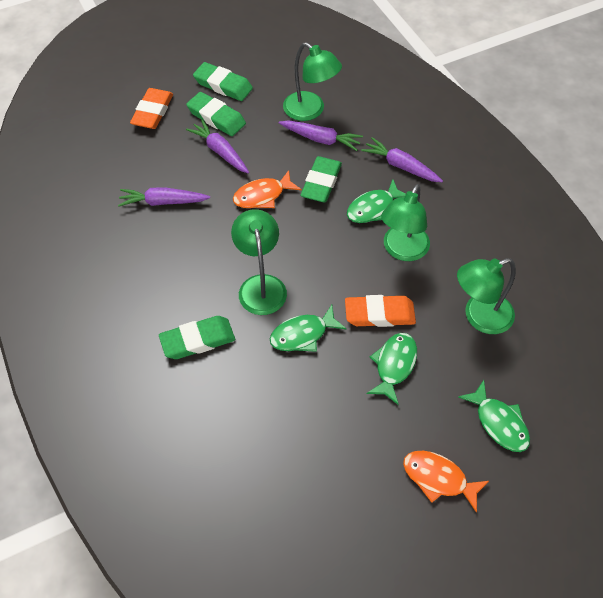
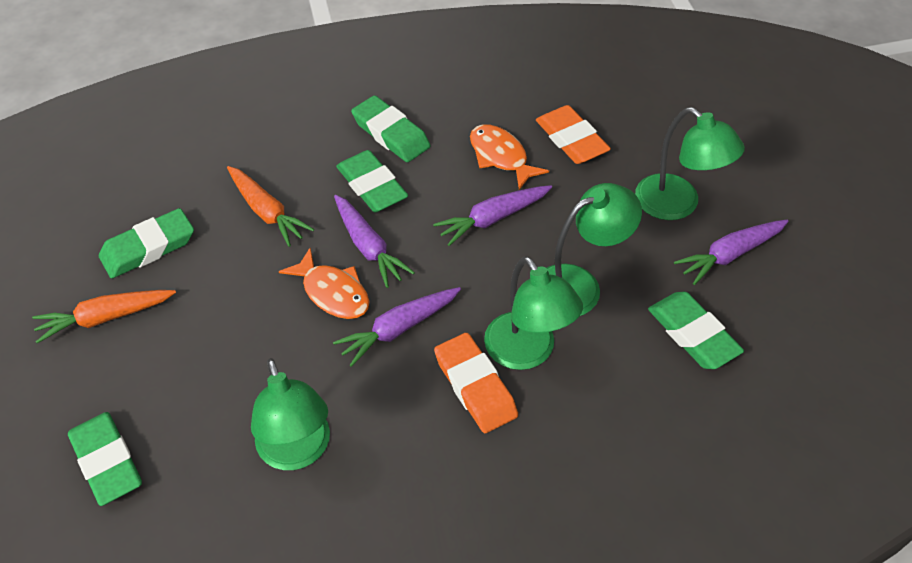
green eraser: [159,316,235,359] [186,92,246,136] [193,62,253,101] [300,156,342,202] = 4 -> [68,412,142,506] [99,208,194,279] [336,150,408,212] [351,95,431,162] [648,292,744,369] = 5
green fish: [270,305,347,352] [347,180,406,223] [367,333,417,405] [458,380,530,452] = 4 -> none = 0
orange carrot: none = 0 -> [32,290,176,344] [227,166,314,247] = 2

